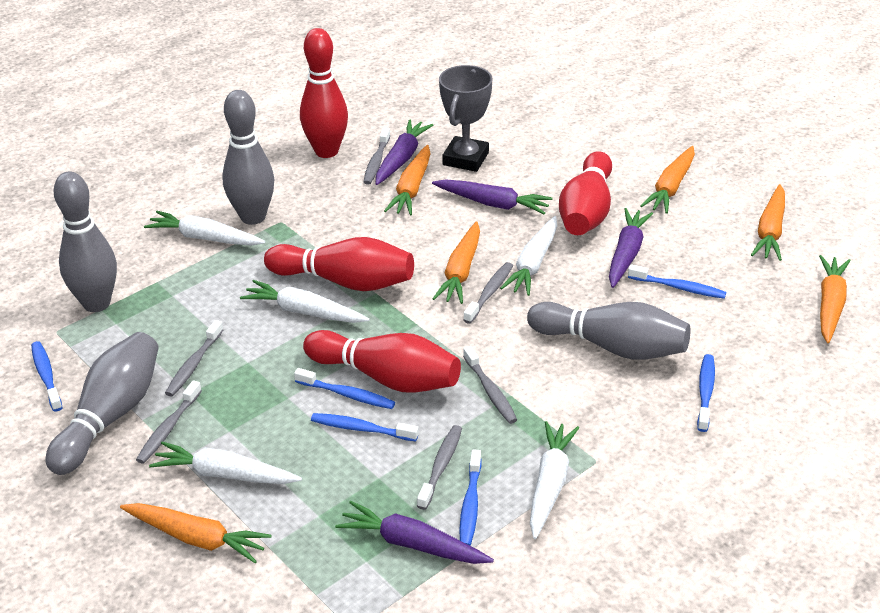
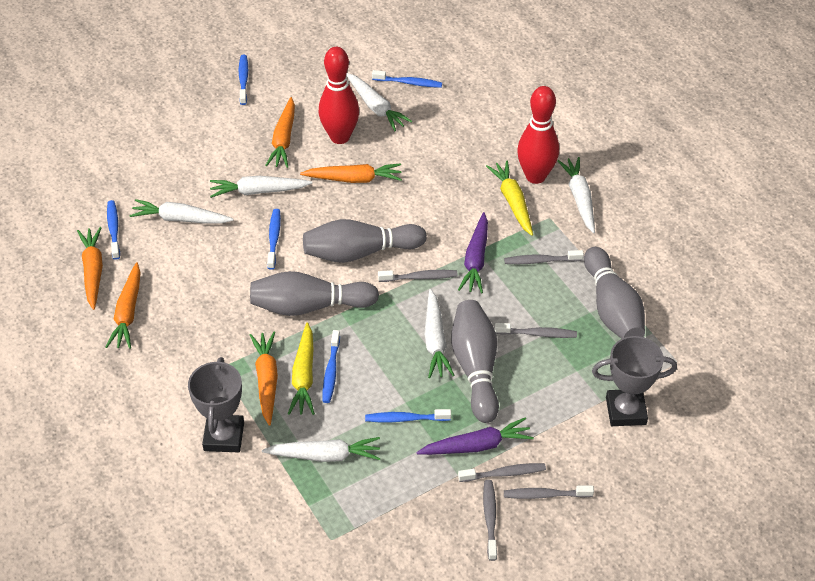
grey trophy: [439,65,492,172] = 1 -> [188,357,244,452] [592,336,677,426] = 2
orange carrot: [120,503,272,563] [384,145,431,216] [432,221,480,304] [640,146,695,214] [751,184,785,261] [819,255,851,343] = 6 -> [77,227,103,310] [106,262,141,349] [250,332,278,425] [265,97,295,168] [300,163,402,183] = 5
purple carrot: [335,501,494,564] [376,119,433,185] [432,179,553,214] [609,208,653,288] = 4 -> [416,417,534,455] [458,212,488,294] = 2
red bowling pin: [264,237,414,291] [300,28,348,158] [303,330,461,393] [559,151,612,235] = 4 -> [319,47,359,144] [517,86,559,184] = 2
white carrot: [144,211,265,246] [149,441,302,484] [240,280,370,323] [500,216,557,296] [530,421,579,539] = 5 -> [129,199,234,224] [210,176,312,198] [262,437,381,462] [346,73,412,131] [424,289,455,378] [557,157,595,233] = 6
yellow carrot: none = 0 -> [288,322,315,415] [486,160,533,236] = 2

